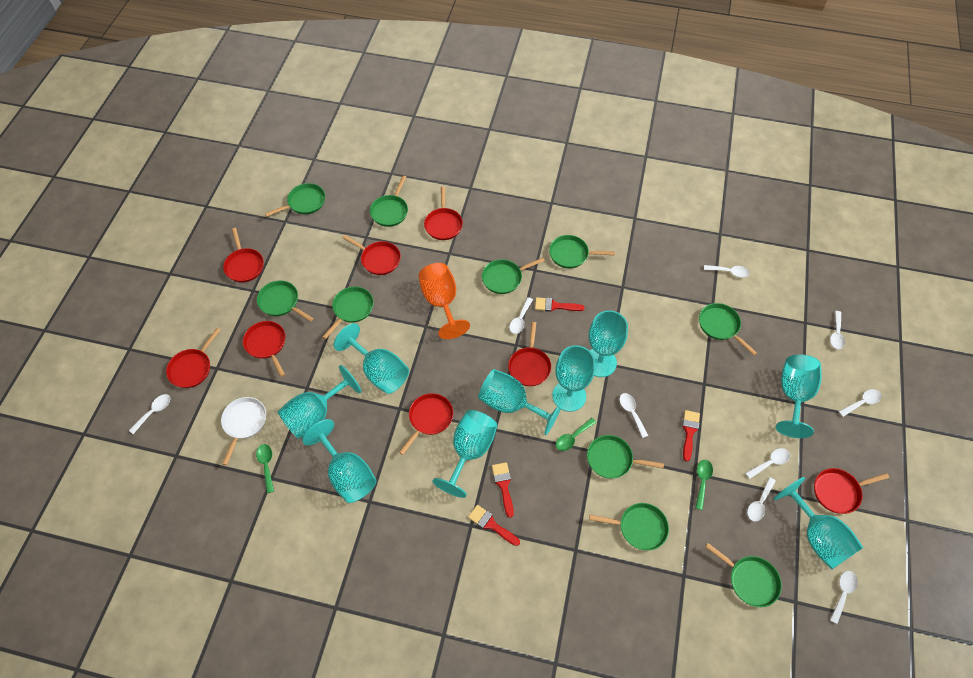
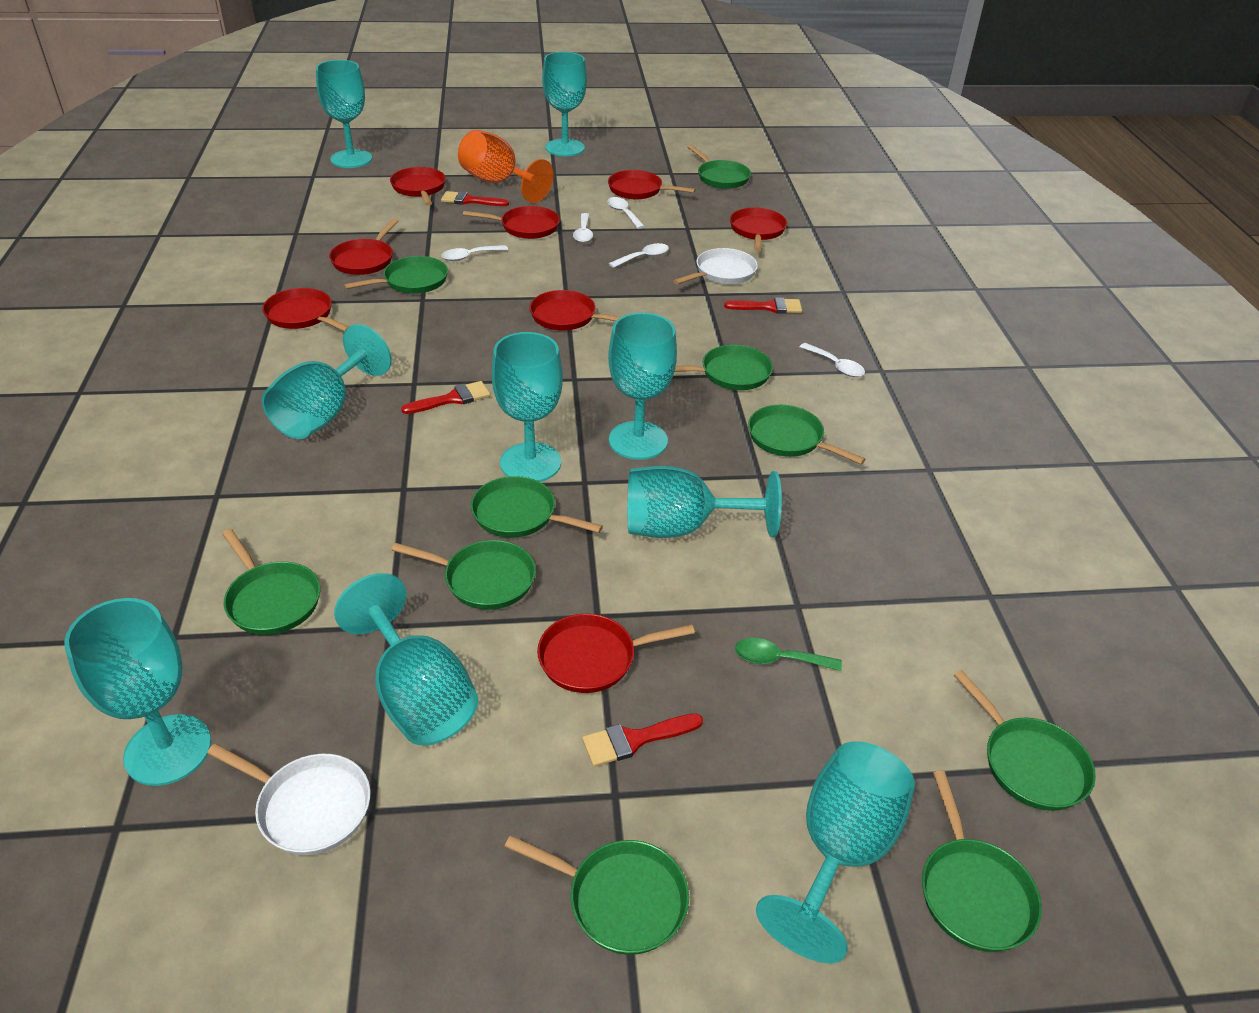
green spoon: [256,444,274,493] [556,418,596,451] [695,460,713,510] = 3 -> [735,638,842,671] = 1
white pan: [221,397,266,465] = 1 -> [207,744,370,855] [673,248,758,284] = 2
white spoon: [129,394,170,434] [509,297,533,334] [619,393,648,438] [704,265,750,277] [745,448,790,479] [747,477,776,521] [830,311,845,349] [830,571,858,624] [839,389,882,417] = 9 -> [441,245,508,261] [573,213,593,243] [607,197,645,229] [609,243,669,268] [799,343,865,377] = 5

